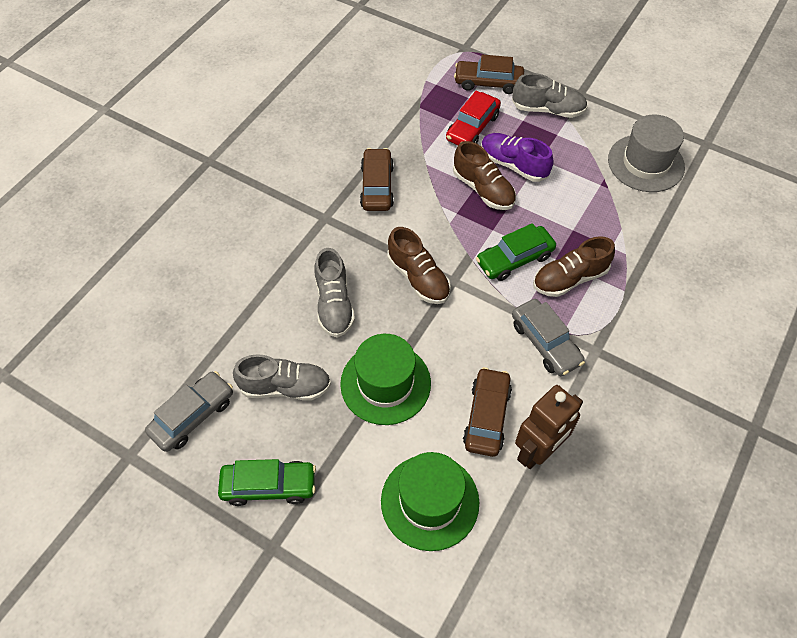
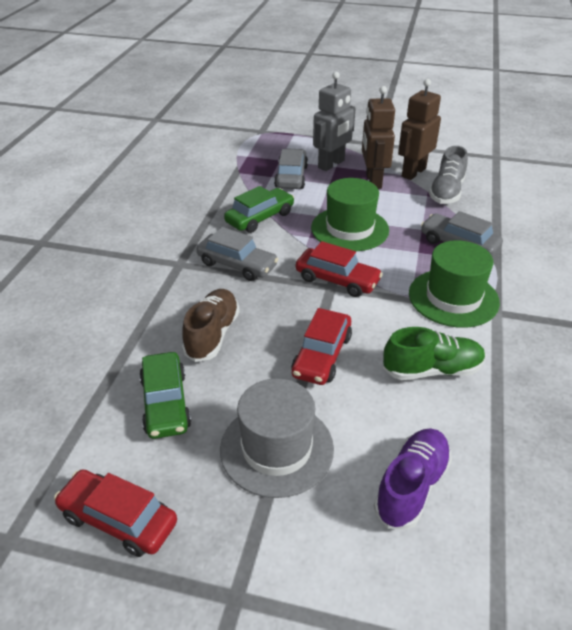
brown car: [360,148,394,211] [454,54,524,94] [463,367,512,457] = 3 -> none = 0
brown robot: [515,385,583,469] = 1 -> [362,86,395,189] [398,79,441,180] = 2
brown shoe: [387,227,451,304] [453,141,516,210] [533,236,615,297] = 3 -> [182,289,240,362] = 1
green shoe: none = 0 -> [383,327,486,380] = 1
grey car: [145,371,233,452] [512,299,585,376] = 2 -> [197,227,278,281] [274,148,308,189] [421,211,503,257] = 3
grey robot: none = 0 -> [313,72,356,171] = 1
grey shoe: [233,354,331,401] [315,248,355,338] [512,73,588,118] = 3 -> [429,146,468,204] = 1
red car: [446,91,501,145] = 1 -> [54,469,177,557] [291,308,352,385] [296,241,383,297] = 3

